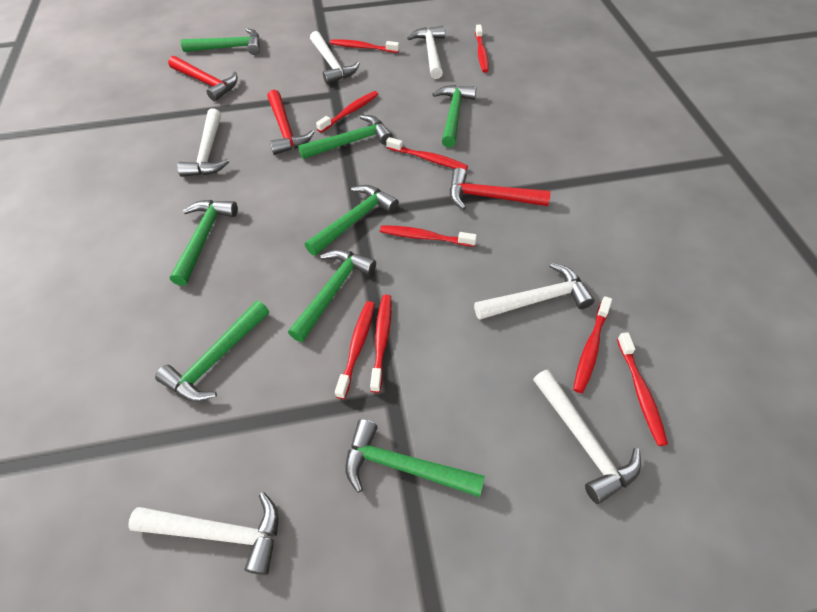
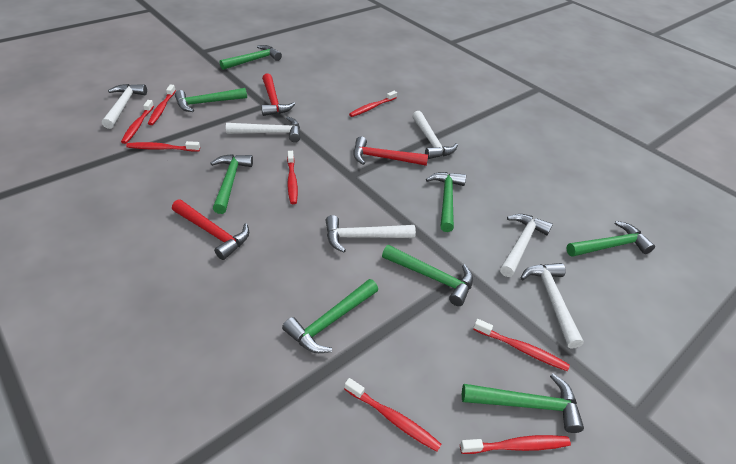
red toothbrush: [316,91,378,133] [330,39,399,53] [335,301,375,399] [370,295,392,393] [380,225,477,247] [386,137,468,171] [475,25,489,73] [573,296,612,393] [617,332,668,446] = 9 -> [121,100,154,144] [126,141,200,152] [148,85,176,125] [287,151,298,204] [344,378,442,452] [349,91,397,117] [460,435,571,454] [473,319,570,371] = 8

